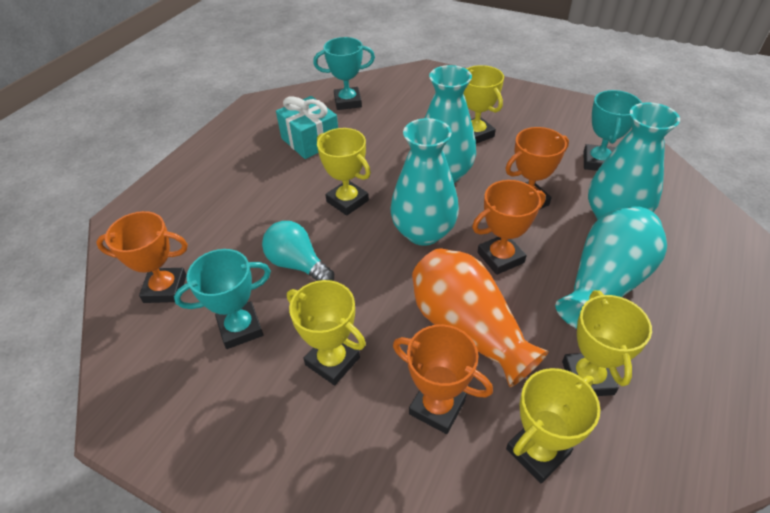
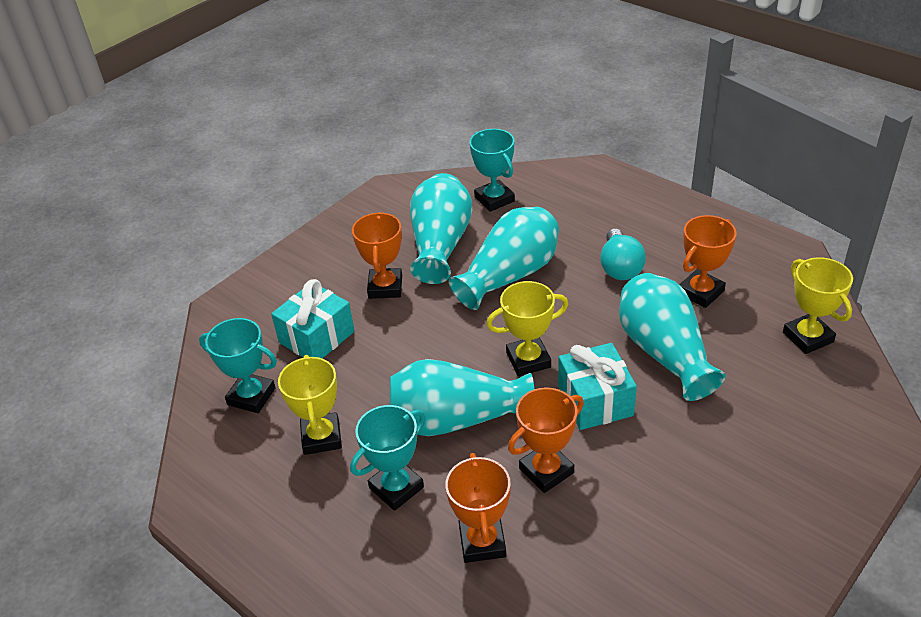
orange vase: [412,248,549,387] = 1 -> none = 0
turquoise gift: [276,96,338,159] = 1 -> [271,279,354,359] [558,343,637,430] = 2
yellow trophy: [287,280,366,385] [317,128,371,216] [464,65,504,144] [506,368,600,483] [562,290,652,396] = 5 -> [278,355,342,455] [486,281,569,376] [783,257,853,354] = 3

